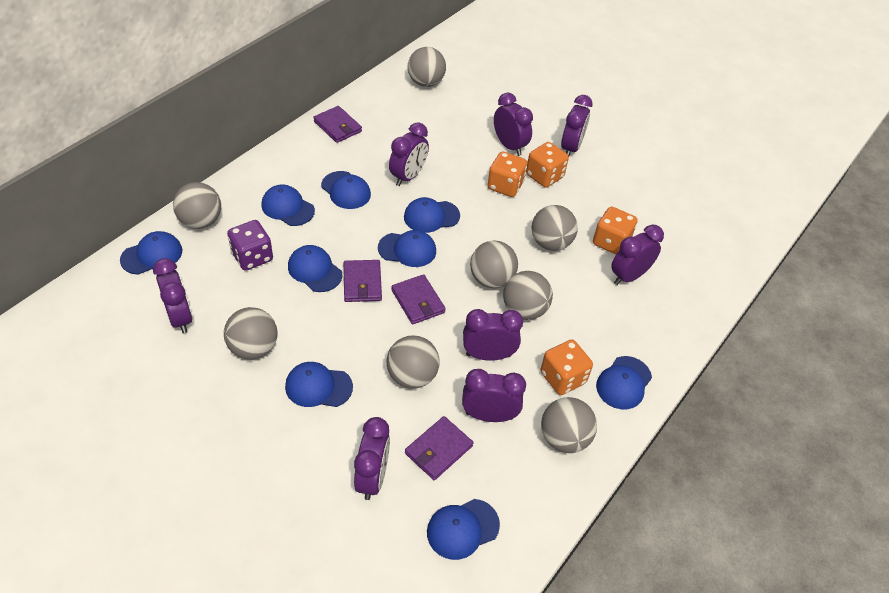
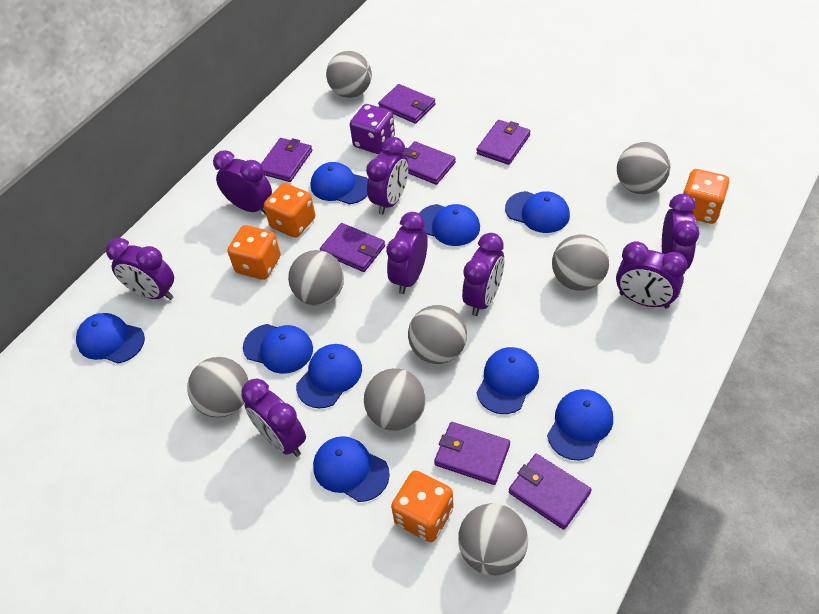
purple wallet: [313,106,362,143] [344,260,382,302] [391,274,446,325] [405,416,473,480] = 4 -> [261,138,312,182] [320,223,385,272] [378,84,435,124] [401,141,456,185] [434,422,510,485] [476,120,530,165] [509,454,591,530] = 7

